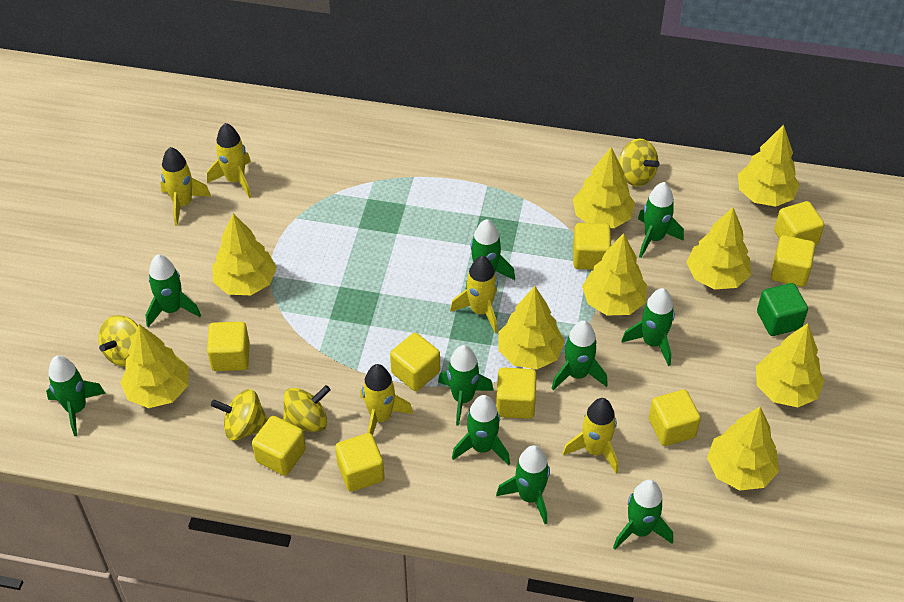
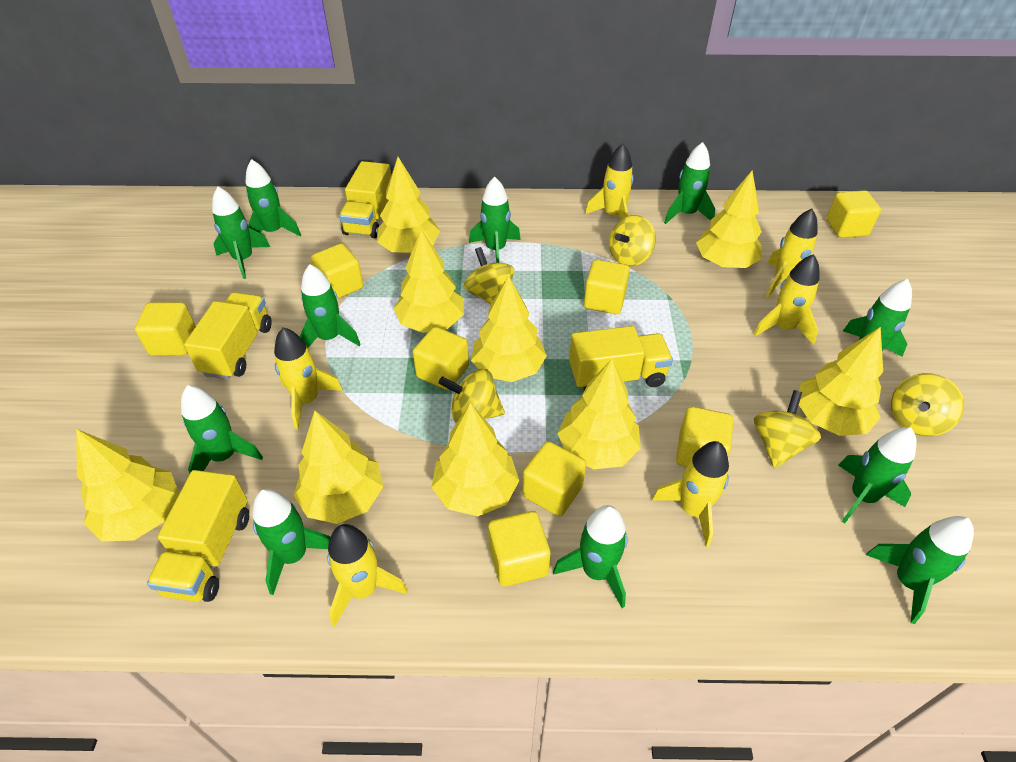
green cube: [757,283,808,336] = 1 -> none = 0
green rocket: [46,355,106,436] [146,254,201,327] [438,345,494,426] [452,395,510,466] [466,219,515,289] [496,445,550,524] [551,320,608,390] [613,480,673,550] [621,288,675,366] [638,182,684,258] = 10 -> [181,385,263,474] [212,186,270,279] [245,159,301,236] [252,489,331,595] [300,264,361,348] [469,177,521,263] [553,505,628,608] [664,142,715,224] [838,427,917,524] [843,279,912,357] [866,516,974,624] = 11
yellow cube: [207,322,250,371] [252,416,306,476] [335,433,384,492] [390,333,440,391] [496,367,537,419] [573,223,611,270] [649,390,701,446] [771,235,815,287] [774,201,824,246] = 9 -> [135,302,196,356] [311,243,363,299] [413,327,469,390] [488,511,550,587] [522,441,586,516] [584,260,630,314] [676,407,733,467] [826,190,881,238] = 8
yellow rocket: [161,147,211,226] [207,123,251,198] [360,364,413,435] [450,256,498,333] [562,398,618,474] = 5 -> [274,327,343,429] [327,524,408,627] [585,143,633,219] [652,441,729,547] [754,254,819,345] [766,209,817,297] = 6
yellow spinning top: [98,315,138,367] [211,389,268,441] [283,385,331,432] [619,139,660,187] = 4 -> [439,369,505,423] [464,247,514,304] [609,215,656,267] [754,390,821,468] [891,373,964,436] = 5
yellow truck: none = 0 -> [147,470,249,602] [184,292,272,379] [339,161,391,238] [569,326,673,391] = 4

